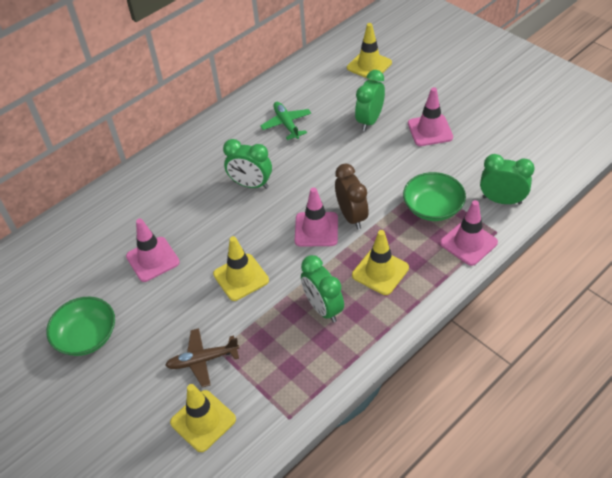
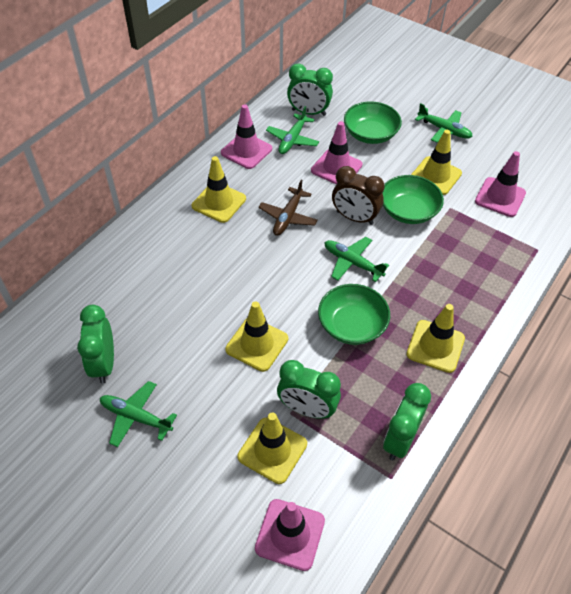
green bowl: [46,297,115,356] [403,172,466,221] = 2 -> [318,284,390,345] [344,101,402,144] [383,175,444,224] = 3
green plane: [260,102,311,140] = 1 -> [100,381,177,447] [266,106,319,154] [324,237,389,282] [415,103,473,143] = 4
yellow traffic cone: [170,384,236,452] [213,236,269,301] [347,23,392,80] [352,230,409,295] = 4 -> [192,156,246,223] [225,301,288,372] [238,412,307,484] [407,304,465,373] [411,130,462,195] = 5

